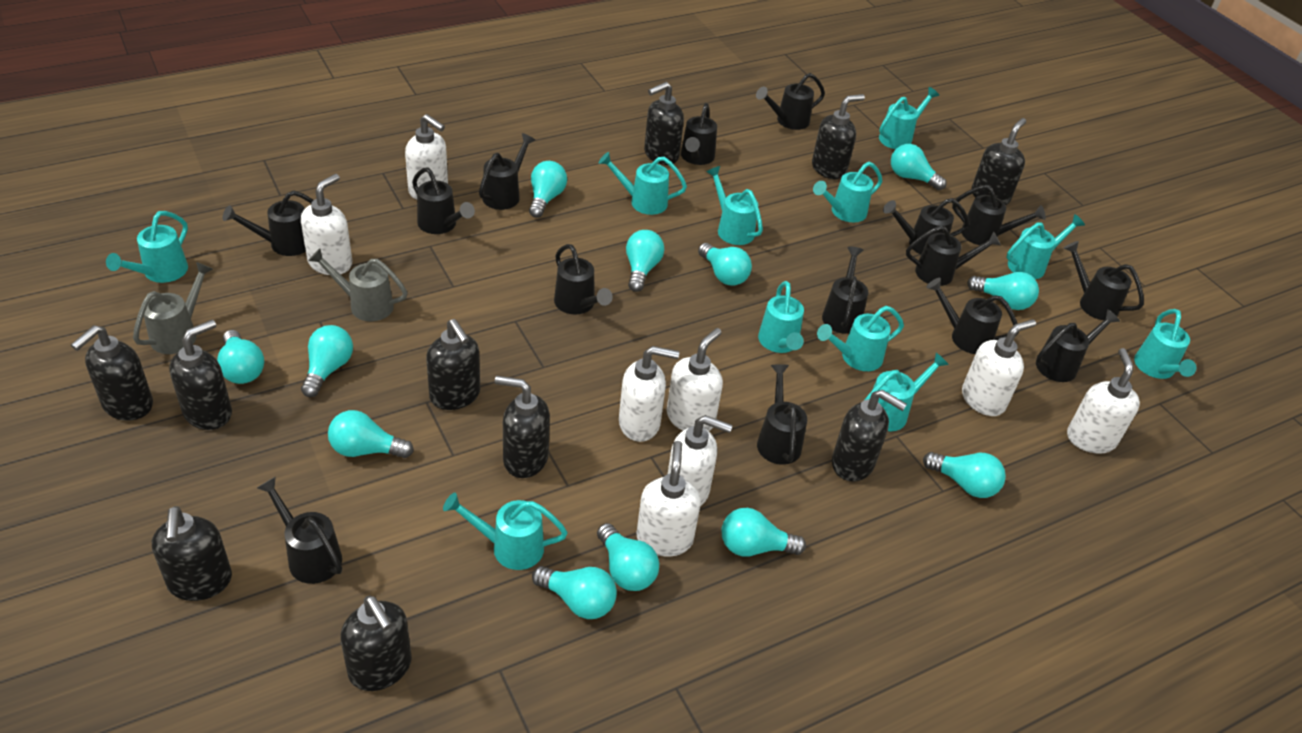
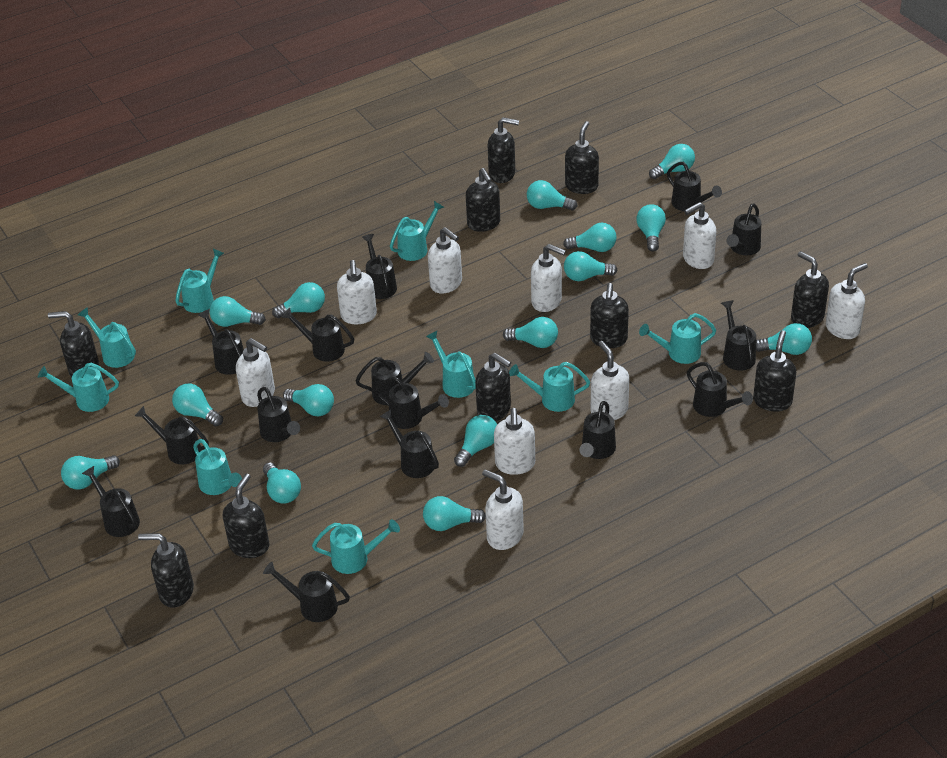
grey watering can: [133,262,213,354] [308,248,408,321] = 2 -> none = 0
turquoise light bulb: [217,330,264,384] [301,325,353,397] [328,410,414,458] [529,161,567,218] [532,566,617,619] [597,523,659,591] [626,230,664,292] [698,243,752,286] [722,508,806,556] [891,144,947,190] [923,452,1006,498] [967,272,1039,310] = 12 -> [61,455,120,489] [172,384,223,426] [209,296,266,327] [263,462,301,504] [272,282,325,318] [283,384,334,417] [423,496,486,531] [454,415,497,467] [503,317,558,348] [527,180,578,210] [563,223,617,252] [564,251,617,281] [636,204,666,252] [649,144,695,179] [756,323,812,355] = 15
turquoise watering can: [106,211,188,283] [443,493,568,570] [599,152,687,215] [706,166,763,245] [758,281,804,353] [813,162,882,222] [817,306,904,371] [865,352,949,431] [879,87,939,149] [1007,214,1085,279] [1134,309,1196,379] = 11 -> [38,363,119,412] [78,307,136,368] [175,249,224,313] [193,439,242,495] [312,519,400,574] [390,201,444,261] [426,331,476,398] [509,362,590,412] [639,313,716,364] = 9
white soap dispenser: [301,174,352,275] [405,114,448,199] [619,346,679,442] [637,441,701,557] [667,328,723,431] [668,415,733,506] [962,319,1036,416] [1067,348,1140,454] = 8 -> [236,338,275,407] [337,260,377,324] [428,227,462,294] [482,469,524,550] [494,408,535,475] [531,244,566,312] [590,341,629,420] [683,202,716,269] [826,263,868,339] = 9

